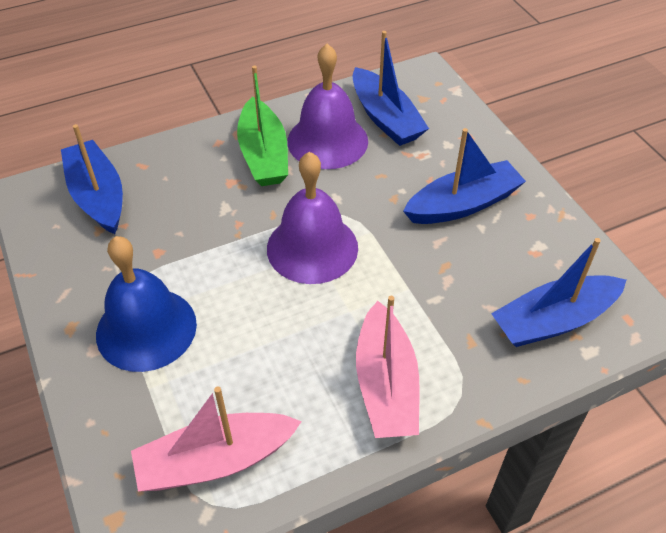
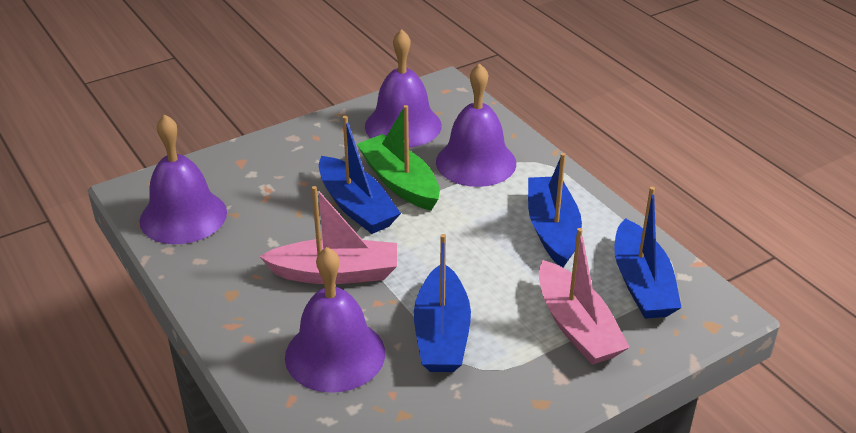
blue bell: [96,236,197,372] = 1 -> none = 0
purple bell: [267,152,358,284] [287,44,368,169] = 2 -> [139,114,227,244] [285,247,385,393] [365,29,442,148] [436,63,516,187] = 4

